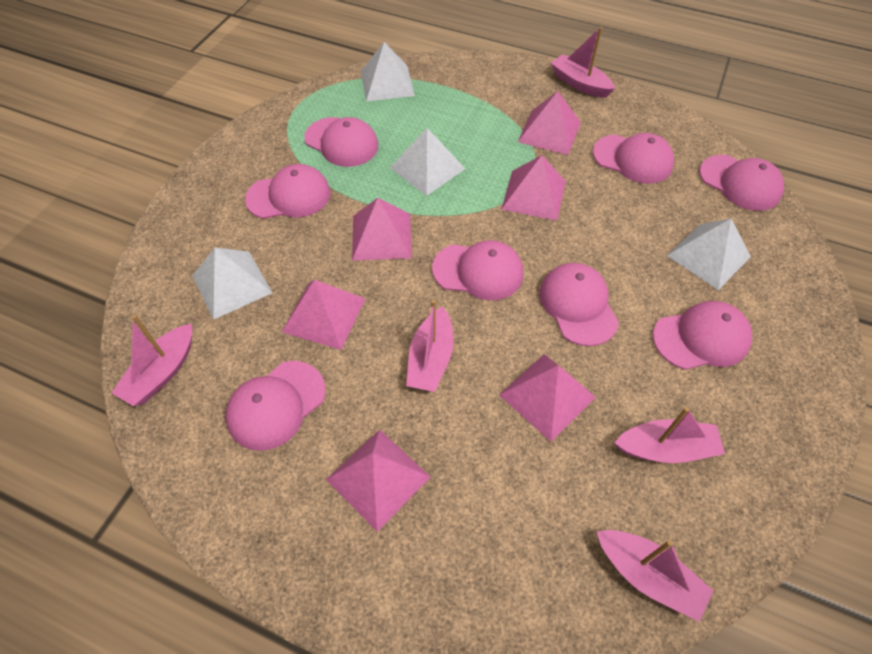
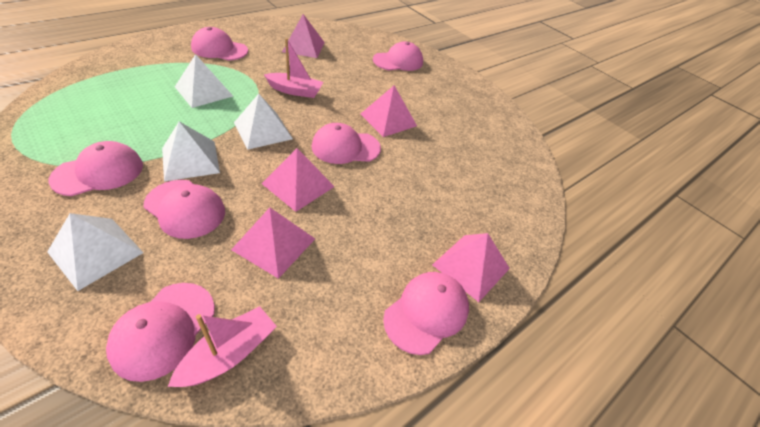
pink boat: [111,315,192,406] [406,300,454,392] [551,27,615,98] [597,530,714,622] [614,407,725,463] = 5 -> [168,306,277,387] [264,38,323,98] = 2
pink cap: [225,361,326,451] [245,164,330,219] [304,117,378,167] [432,240,523,300] [539,263,619,346] [593,133,674,184] [653,301,752,370] [699,155,784,211] = 8 -> [48,141,143,196] [106,283,215,382] [144,180,225,239] [191,27,248,61] [312,123,381,164] [373,41,423,71] [383,272,469,355] = 7
pink pyramid: [282,280,365,350] [326,429,430,532] [352,198,412,261] [499,354,596,442] [501,155,566,221] [518,91,581,155] = 6 -> [231,208,315,279] [262,148,335,212] [282,14,325,58] [361,85,417,137] [432,233,510,302] = 5

